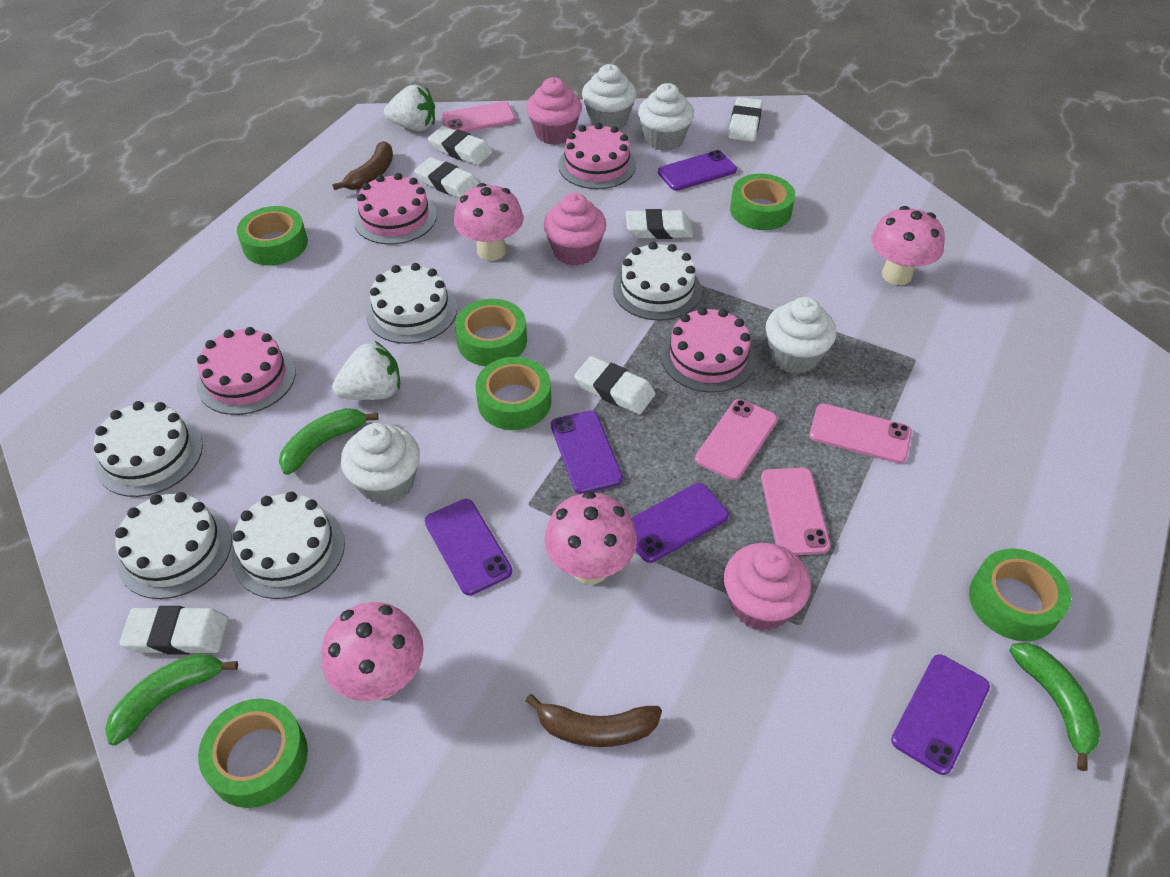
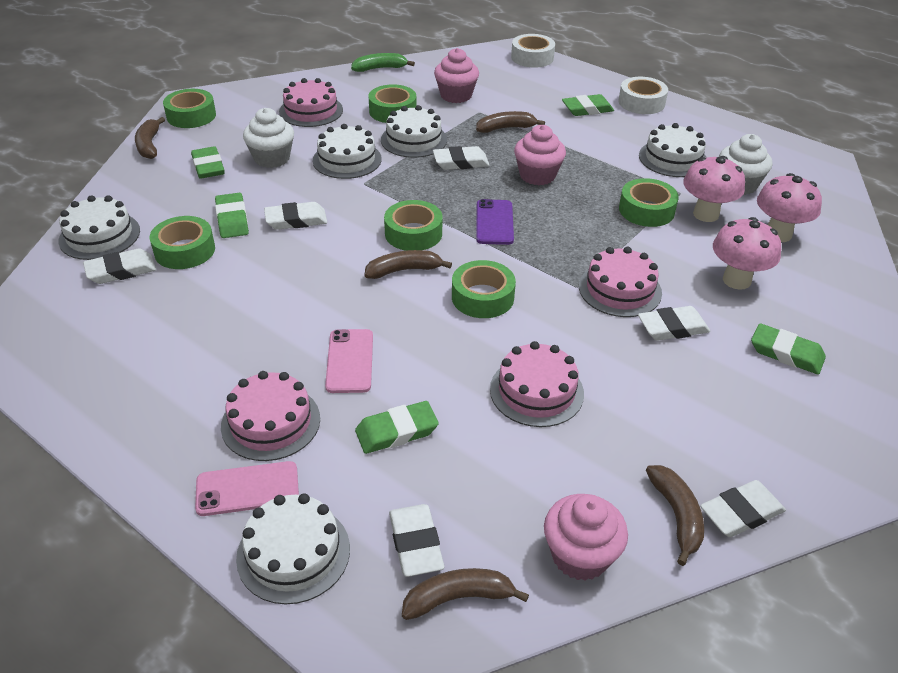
brown banana: [332,141,393,190] [525,694,662,747] = 2 -> [135,117,165,159] [365,250,452,279] [402,568,529,620] [476,111,545,133] [646,465,704,566] = 5
green banana: [105,654,238,746] [279,408,378,475] [1009,642,1101,771] = 3 -> [351,53,415,72] = 1
green eraser: none = 0 -> [191,146,225,179] [215,193,249,238] [355,401,439,454] [562,94,614,116] [751,323,826,375] = 5
pink mushroom: [321,602,424,701] [454,183,523,261] [544,491,637,584] [871,206,945,285] = 4 -> [683,156,745,222] [713,217,781,290] [757,173,822,242] = 3
pink phone: [441,101,516,132] [695,399,777,480] [761,468,830,555] [809,404,912,463] = 4 -> [195,461,299,516] [325,329,373,393] = 2
purple phone: [425,499,512,595] [551,410,623,494] [631,483,729,563] [658,150,737,191] [891,654,990,775] = 5 -> [476,199,514,245] = 1
white cupcake: [341,423,420,504] [582,64,637,129] [638,83,694,151] [766,297,836,374] = 4 -> [243,108,294,168] [719,134,772,195] = 2
white strawberry: [332,341,400,400] [384,85,435,131] = 2 -> none = 0
white tape: none = 0 -> [511,34,555,68] [619,77,668,114] = 2

